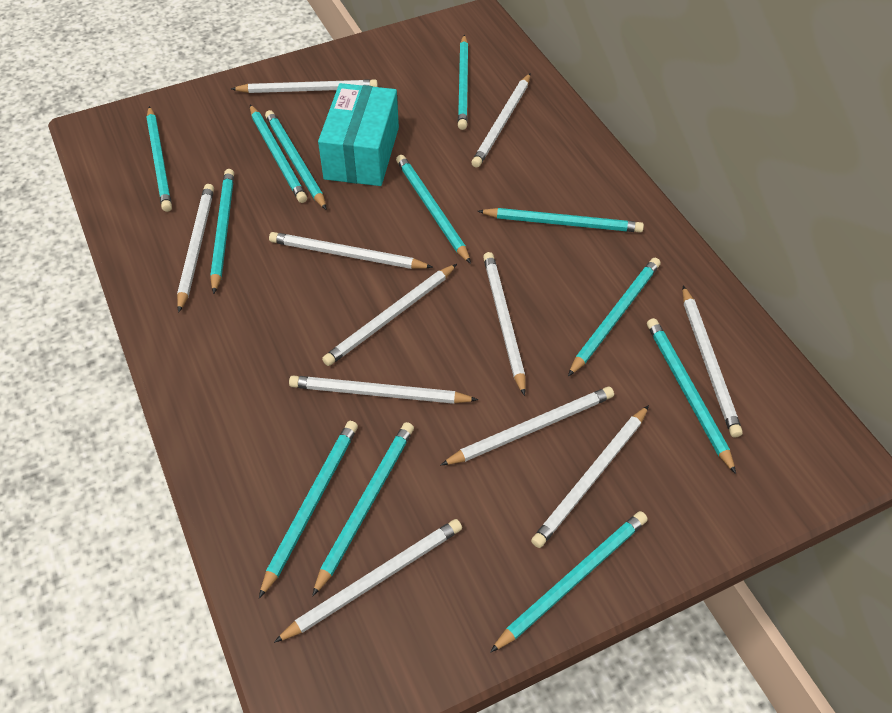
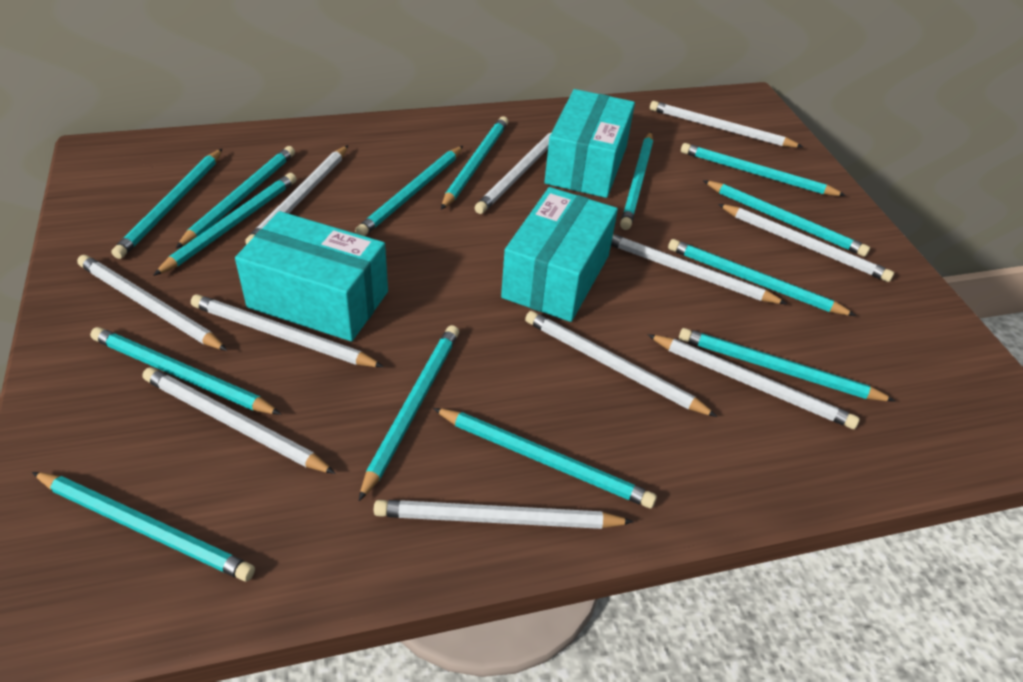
turquoise box: [318,83,399,186] = 1 -> [235,211,388,341] [501,187,618,322] [544,89,635,198] = 3
turquoise pencil: [147,106,172,212] [210,169,234,294] [250,105,307,203] [259,421,358,598] [265,110,327,210] [312,422,414,596] [396,155,471,264] [458,35,468,130] [478,208,644,233] [490,511,648,653] [568,258,661,376] [647,318,736,474] = 12 -> [32,472,255,582] [90,327,281,415] [111,149,222,259] [153,173,297,276] [176,146,295,248] [355,146,463,236] [359,325,459,501] [433,408,657,508] [441,116,508,210] [620,132,653,230] [668,239,856,316] [679,328,895,401] [681,143,846,196] [703,180,870,257] = 14

